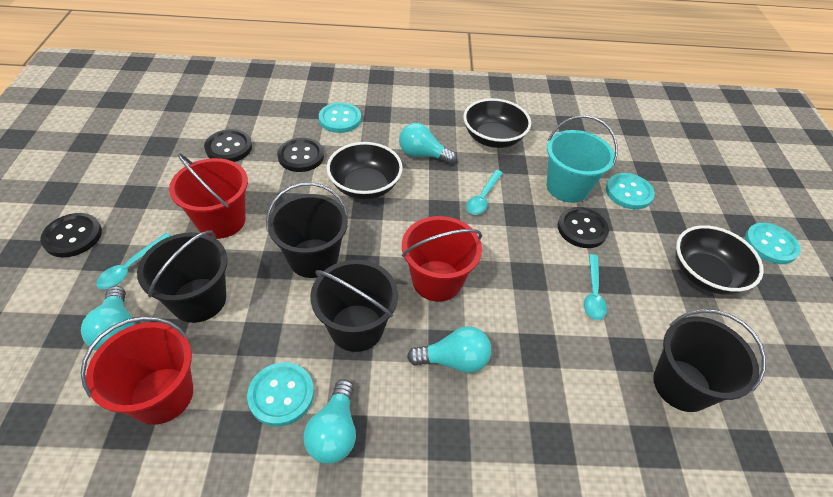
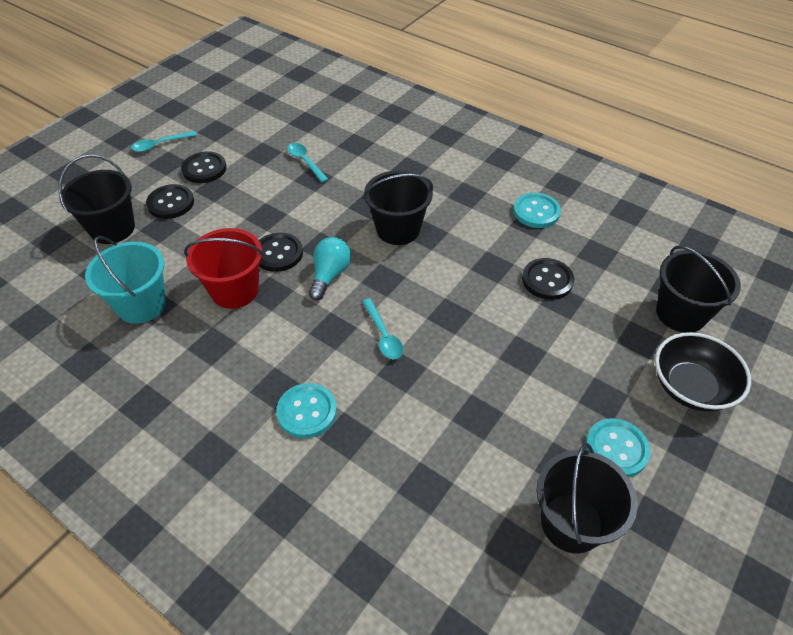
black bowl: [327,142,403,199] [463,98,531,148] [676,225,764,294] = 3 -> [655,332,751,412] = 1
red bucket: [81,316,193,425] [169,153,248,239] [402,216,482,302] = 3 -> [184,228,264,309] = 1
turquoise button: [247,362,314,427] [319,102,361,133] [606,173,655,210] [745,223,801,264] = 4 -> [276,383,337,438] [513,193,561,228] [585,419,650,477] = 3
turquoise light bulb: [81,286,134,351] [303,379,356,464] [399,123,457,164] [407,326,491,373] = 4 -> [309,237,351,300] = 1

